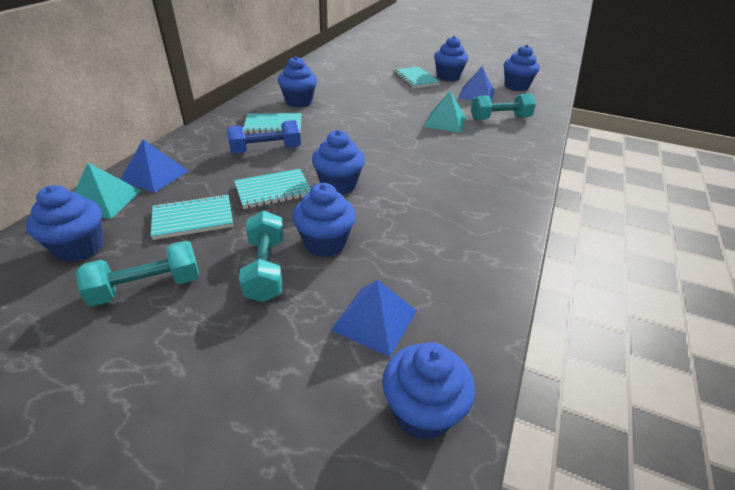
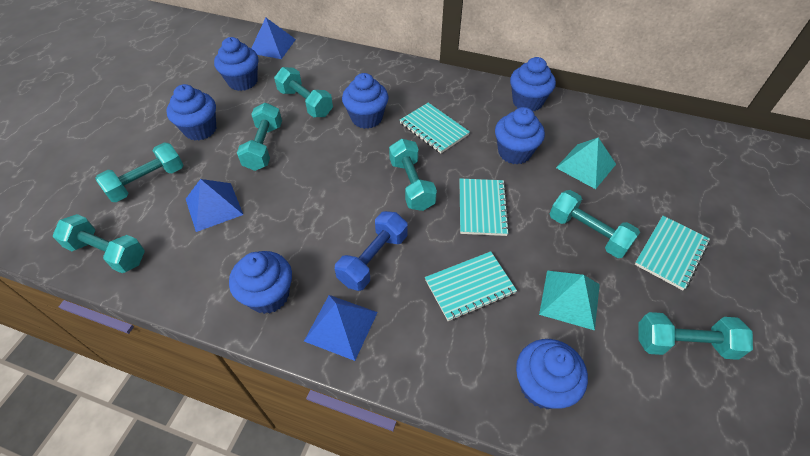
turquoise dumbbell: [75,241,199,306] [239,210,284,302] [471,93,536,120] = 3 -> [53,214,145,273] [95,142,183,202] [237,103,282,171] [274,67,333,117] [389,138,437,211] [550,190,640,258] [638,312,753,360] = 7

